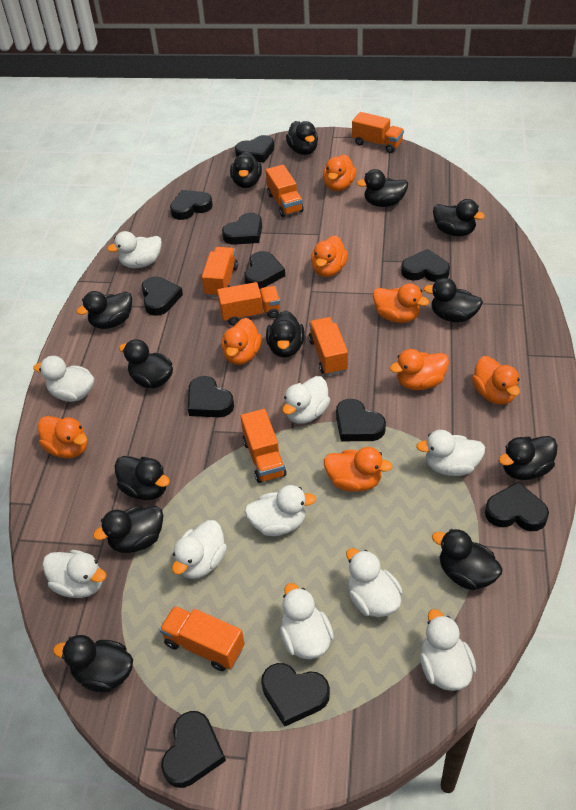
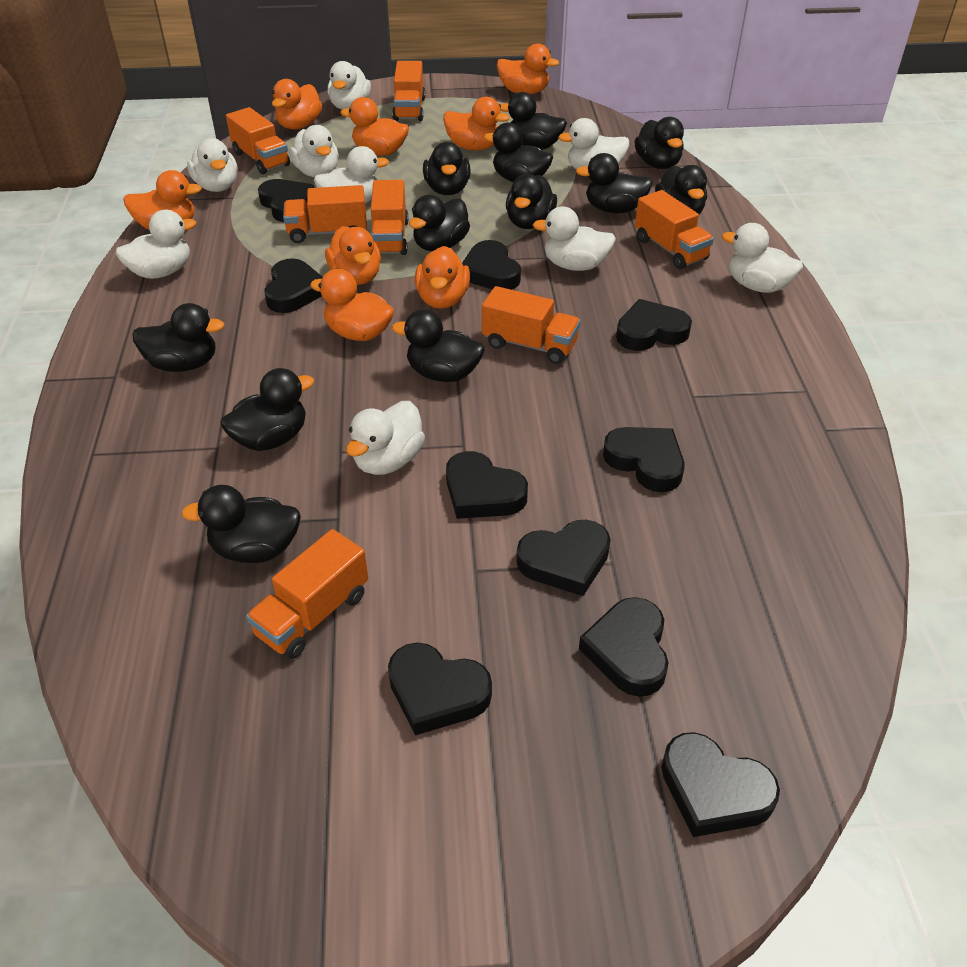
black duck: [53,635,133,693] [76,291,132,329] [93,506,163,553] [114,456,170,500] [119,339,173,388] [230,151,262,188] [266,310,305,358] [286,121,318,155] [357,169,408,207] [423,278,483,322] [432,529,503,590] [433,199,485,236] [499,436,558,480] = 13 -> [132,303,225,372] [181,485,301,563] [221,368,314,451] [392,309,484,382] [409,195,470,251] [423,142,471,195] [484,123,553,182] [500,92,567,150] [506,174,557,229] [576,153,653,213] [634,117,684,169] [655,165,707,214] = 12
black heart: [141,276,183,316] [161,711,226,788] [170,190,213,220] [188,376,234,417] [222,213,262,245] [235,135,274,163] [244,251,285,289] [261,663,330,727] [336,399,386,441] [401,249,450,282] [485,482,549,531] = 11 -> [258,179,314,222] [264,258,322,313] [388,643,492,735] [446,451,528,519] [462,240,521,290] [516,520,611,596] [579,597,669,697] [603,427,685,492] [616,299,692,351] [661,732,780,837] = 10
white duck: [33,356,94,402] [43,550,106,598] [107,231,162,268] [172,520,227,579] [244,485,316,536] [280,583,334,659] [282,376,330,424] [346,548,403,617] [416,430,485,476] [420,609,476,691] = 10 -> [115,210,196,279] [187,138,238,192] [289,125,339,178] [314,146,389,204] [328,61,371,110] [346,401,425,475] [533,206,616,271] [558,118,629,170] [722,223,803,293] = 9

